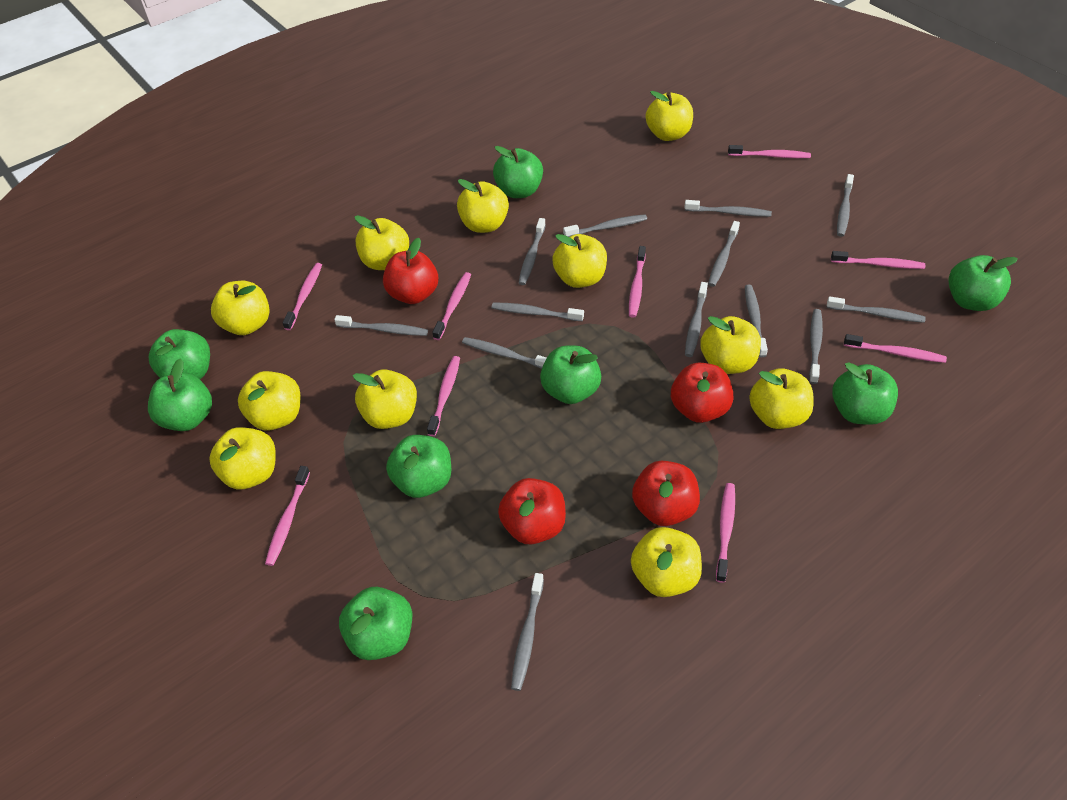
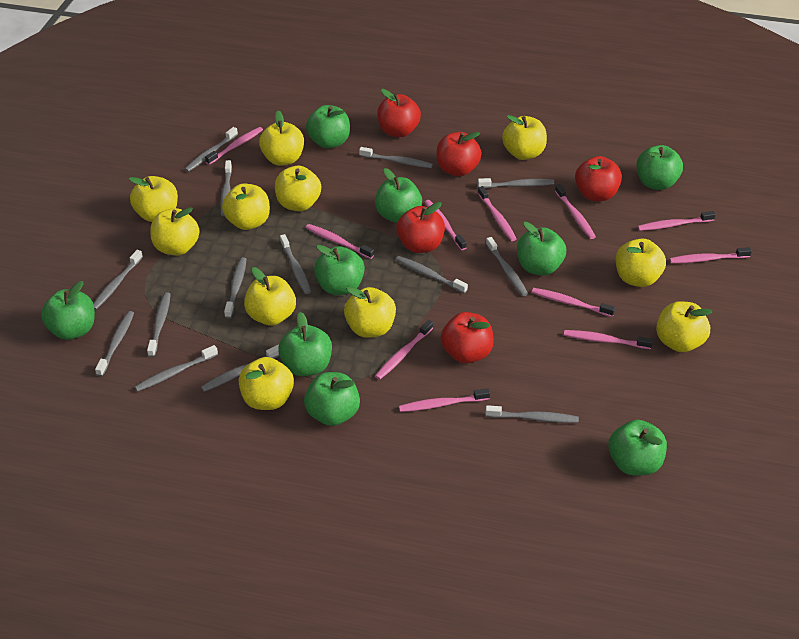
green apple: [148,358,212,431] [149,329,210,379] [339,587,412,660] [386,435,451,498] [493,146,543,198] [540,345,601,404] [832,362,898,425] [948,255,1018,311] = 8 -> [41,281,95,340] [278,312,332,376] [304,372,360,426] [306,105,350,149] [314,245,365,295] [375,168,422,223] [517,222,566,275] [608,420,667,475] [637,145,683,190] = 9
grey toothbrush: [334,315,428,336] [462,337,546,369] [491,302,584,321] [511,573,544,691] [519,218,546,285] [563,214,647,237] [684,200,772,217] [685,282,708,357] [708,221,740,287] [745,285,768,357] [809,309,823,384] [827,296,926,323] [837,174,854,237] = 13 -> [93,250,143,310] [95,311,134,377] [135,345,218,392] [147,292,171,357] [185,127,238,172] [201,345,279,392] [220,160,232,216] [224,257,246,318] [280,234,311,294] [359,147,433,168] [396,256,468,293] [478,178,554,188] [485,405,579,423] [486,237,528,296] = 14
pink toothbrush: [265,466,310,566] [283,263,322,330] [427,356,460,436] [432,272,471,340] [629,246,646,318] [716,483,735,583] [728,145,811,158] [831,251,925,269] [844,334,947,363] = 9 -> [205,127,263,165] [306,224,374,259] [375,320,433,380] [399,388,490,412] [424,200,467,250] [478,186,517,241] [532,288,615,317] [555,184,596,239] [564,330,653,349] [638,211,716,231] [669,247,752,263] = 11
red apple: [383,238,438,304] [498,478,566,545] [632,461,700,526] [671,363,734,423] = 4 -> [377,89,421,137] [396,202,445,253] [437,132,482,176] [441,312,494,364] [575,156,622,201] = 5

